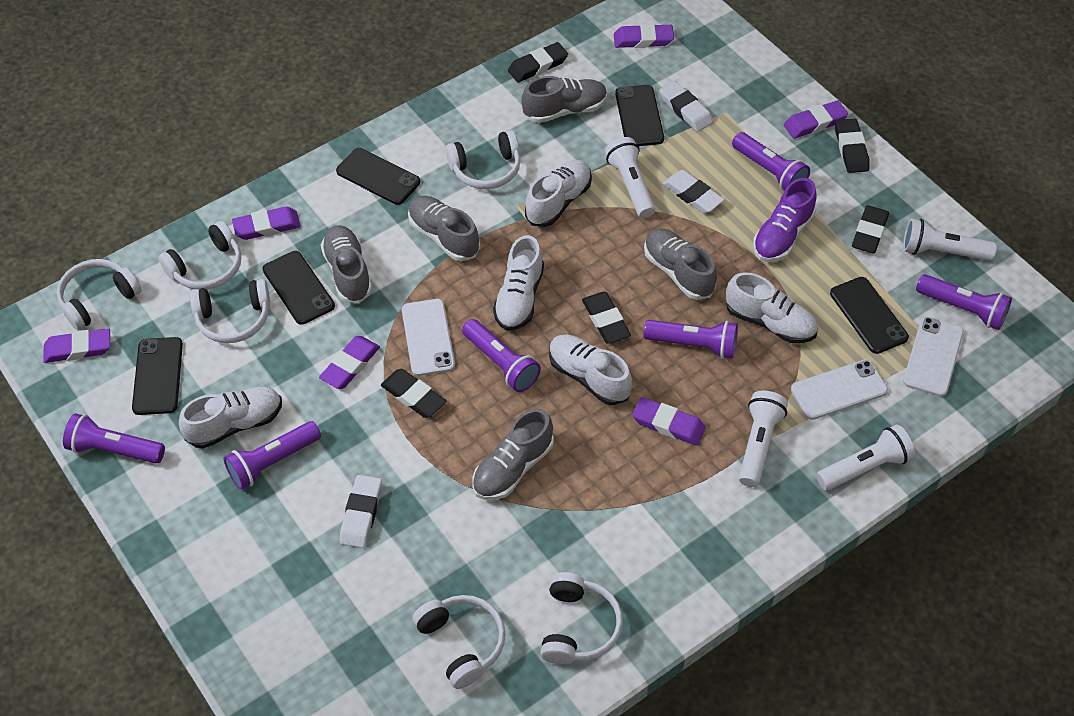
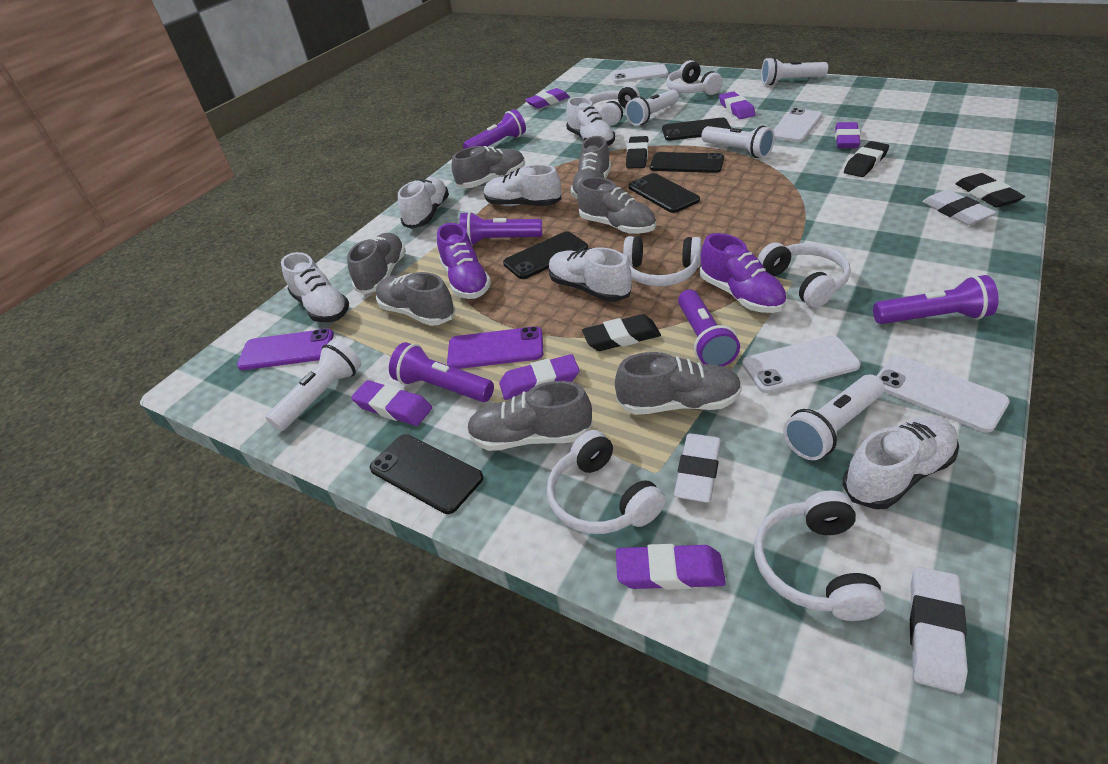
black eraser: [381,369,446,418] [508,42,568,82] [582,292,631,344] [835,118,870,173] [852,205,889,253] = 5 -> [582,314,661,351] [626,136,648,169] [844,141,889,177] [956,173,1025,208] = 4
grey shoe: [321,225,372,303] [408,196,480,261] [473,409,554,500] [522,76,607,123] [644,228,717,300] = 5 -> [347,233,406,294] [376,272,456,326] [452,146,525,188] [467,381,593,451] [570,136,611,200] [577,177,656,234] [615,352,742,415] = 7
purple flashlight: [63,414,165,464] [223,421,321,490] [462,319,541,392] [643,320,738,359] [732,132,810,191] [916,274,1012,330] = 6 -> [389,342,494,402] [459,212,542,246] [463,109,526,149] [678,289,740,367] [873,275,999,324] = 5
purple phone: none = 0 -> [237,329,334,370] [447,326,544,369] = 2
purple shoe: [753,178,817,262] = 1 -> [437,223,491,299] [700,233,787,313] = 2
white flashlight: [605,137,655,218] [739,391,788,487] [816,425,915,490] [903,218,997,261] = 4 -> [265,339,361,431] [625,89,679,126] [701,126,775,158] [761,57,828,85] [783,375,884,460] = 5
white phone: [402,299,455,376] [791,359,888,420] [903,316,964,397] = 3 -> [611,64,669,83] [742,335,861,393] [773,108,823,142] [877,356,1010,433] = 4
white shoe: [179,387,282,448] [493,235,544,331] [525,160,592,227] [549,334,632,405] [726,272,818,343] = 5 -> [281,252,349,322] [398,177,449,229] [484,164,561,206] [549,247,632,302] [566,97,615,146] [843,416,959,509] = 6

